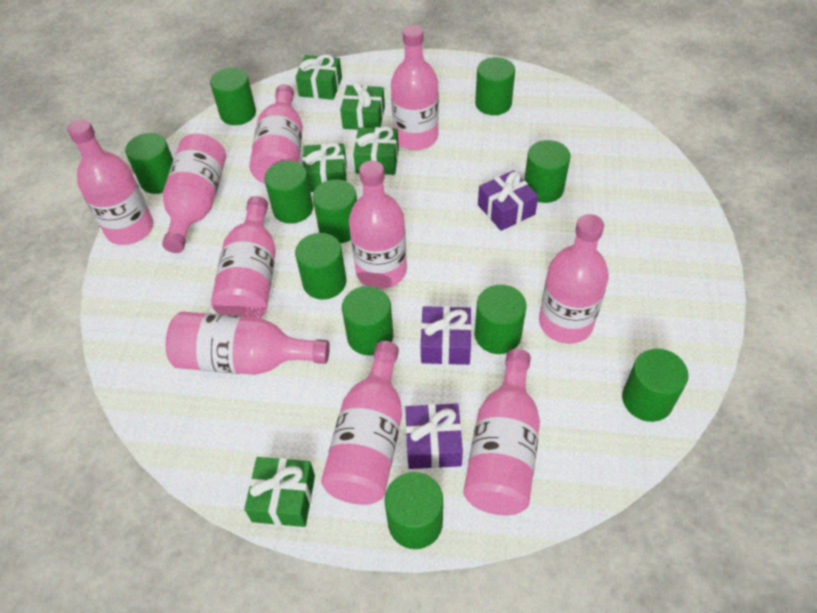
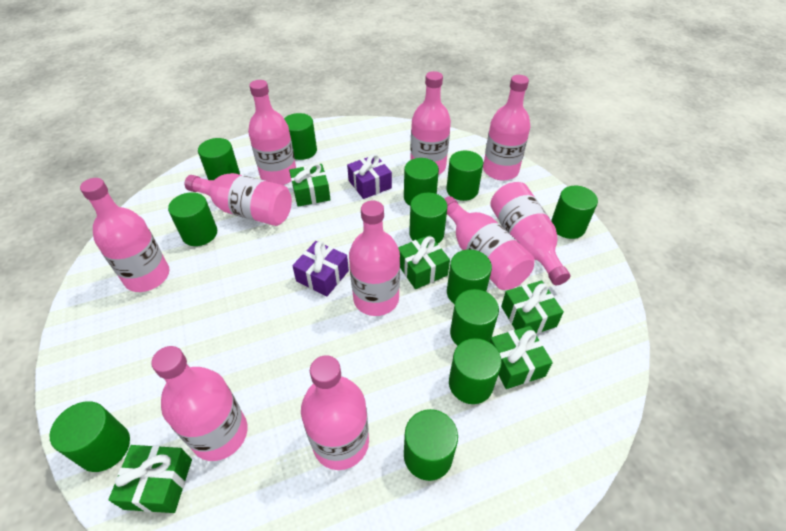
green cylinder: [125,133,173,194] [210,68,256,125] [264,161,313,224] [295,233,346,300] [313,179,357,243] [342,286,393,355] [384,472,443,549] [474,285,526,354] [475,57,515,115] [524,140,571,203] [622,349,689,422] = 11 -> [50,401,130,472] [168,192,217,246] [198,138,240,180] [284,113,317,160] [404,158,439,206] [404,409,458,481] [409,193,447,244] [446,151,483,201] [447,249,492,304] [449,338,502,404] [450,289,499,346] [551,186,598,239] = 12
purple gift: [405,404,463,469] [421,306,472,365] [478,170,538,231] = 3 -> [292,241,349,296] [347,154,392,199] = 2

